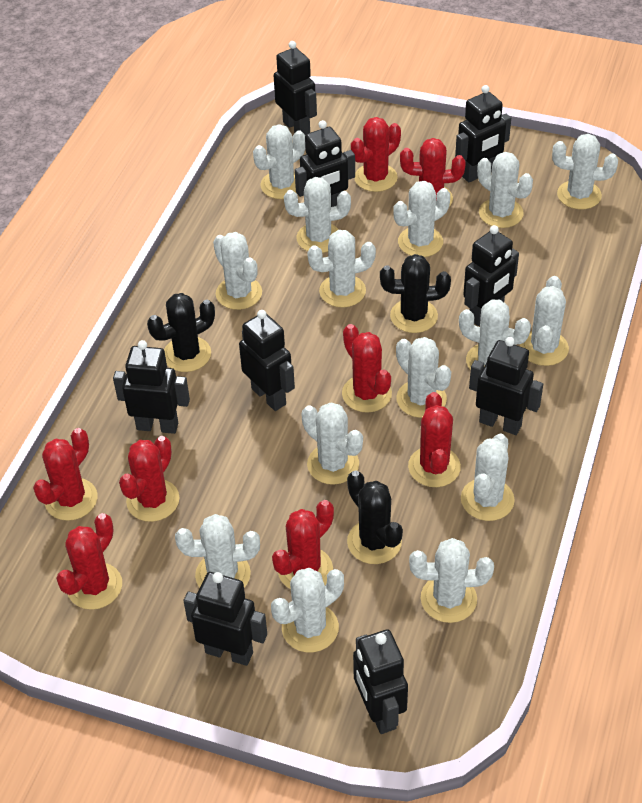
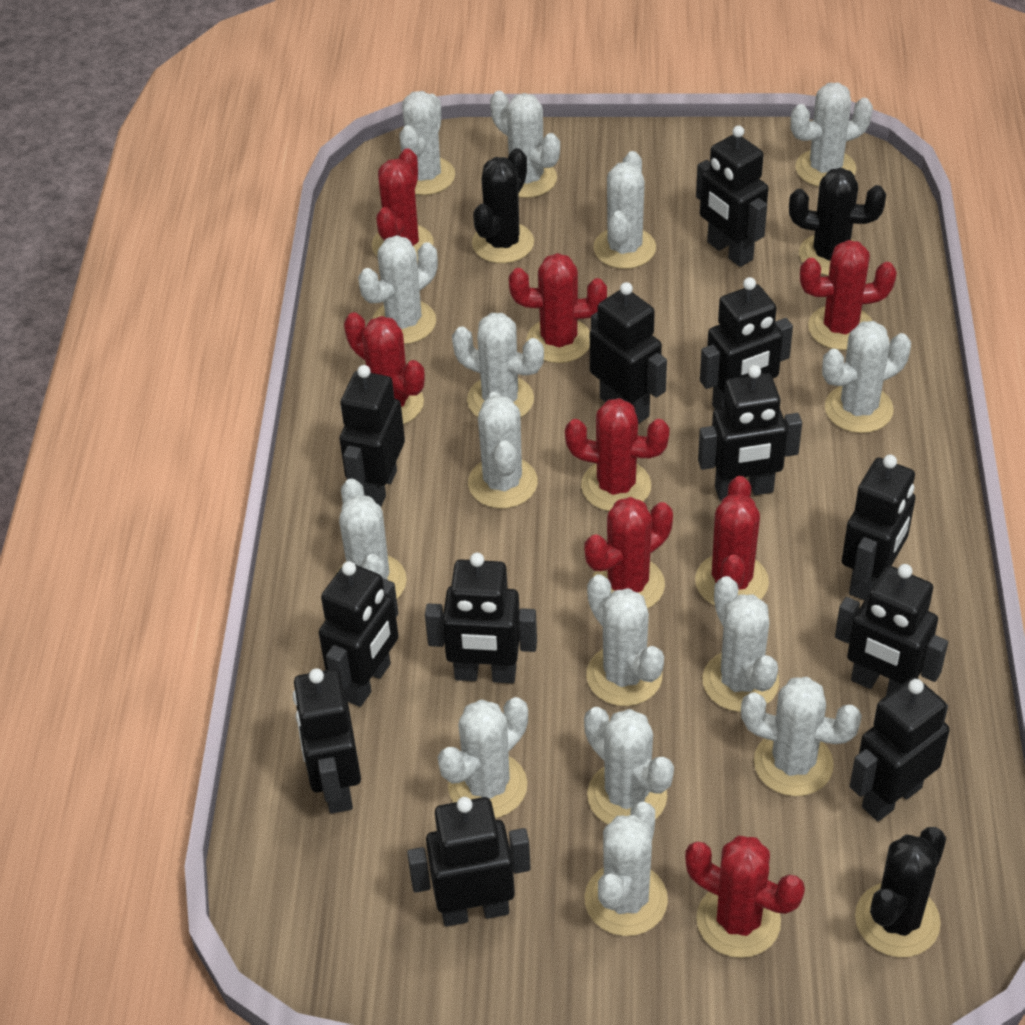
black robot: [113,340,190,434] [183,572,267,666] [239,310,295,411] [274,41,317,135] [295,120,355,207] [353,630,408,734] [455,85,511,182] [463,225,519,326] [469,337,543,435] = 9 -> [293,668,361,814] [319,561,398,707] [340,365,405,507] [407,797,531,927] [425,552,537,683] [590,282,667,424] [696,125,768,267] [698,365,802,501] [700,277,793,409] [835,564,948,696] [842,455,916,601] [850,677,950,821] = 12

